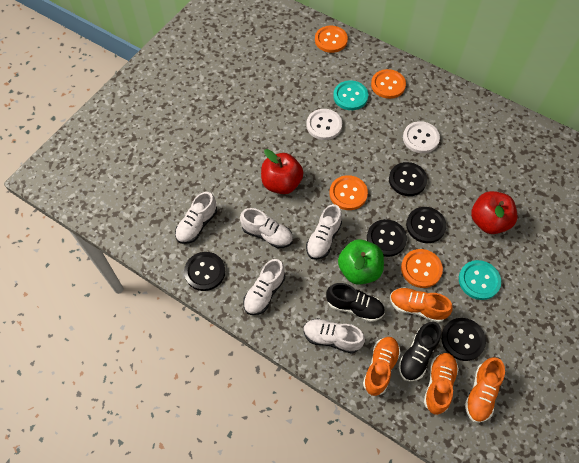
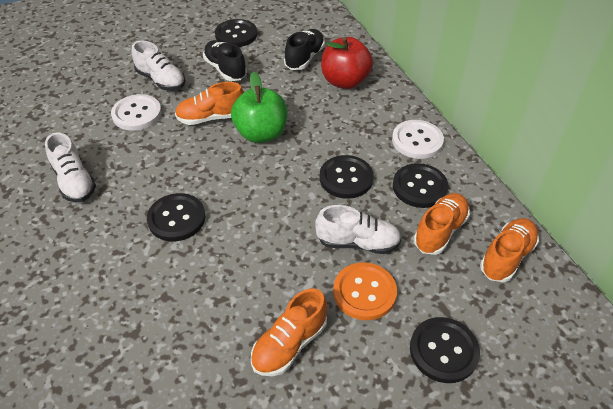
orange button: [315,26,348,53] [329,175,368,210] [371,69,406,99] [401,249,443,288] = 4 -> [333,262,397,320] = 1
red apple: [261,149,304,194] [471,191,517,234] = 2 -> [321,37,373,89] = 1
turquoise button: [333,80,368,110] [459,260,501,300] = 2 -> none = 0
white shoe: [175,192,217,244] [240,208,293,248] [243,259,285,315] [303,318,365,354] [306,204,342,260] = 5 -> [45,132,96,202] [132,41,186,90] [315,205,402,254] = 3

